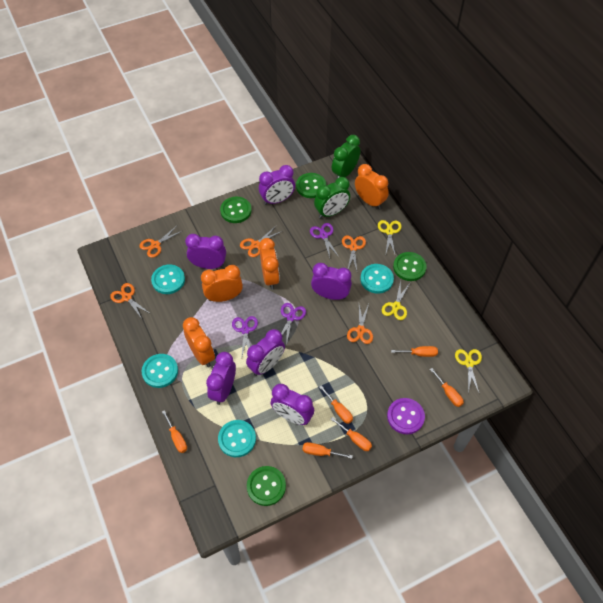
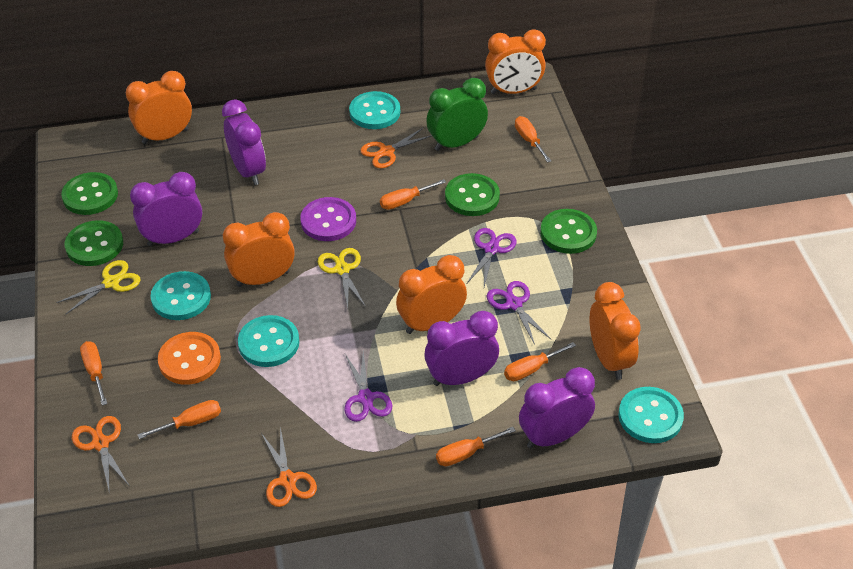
green clock: [314,177,350,218] [332,135,360,180] = 2 -> [426,78,488,151] = 1
orange button: none = 0 -> [158,332,221,385] = 1
orange clock: [183,317,215,367] [201,265,243,302] [259,238,280,290] [355,164,389,209] = 4 -> [126,71,192,144] [223,212,295,287] [396,255,467,334] [485,29,546,94] [590,282,641,380] = 5
orange scissors: [110,283,151,319] [139,227,182,258] [240,226,282,257] [342,235,366,271] [347,304,373,344] = 5 -> [72,416,129,494] [261,427,317,507] [360,127,432,168] = 3
purple clock: [185,234,226,269] [206,352,236,405] [246,329,285,376] [259,165,295,205] [270,384,314,425] [311,263,352,300] = 6 -> [130,172,202,246] [222,99,266,185] [424,311,499,386] [519,367,595,448] = 4
yellow scissors: [378,220,402,256] [382,280,410,320] [455,349,482,395] = 3 -> [56,260,141,314] [318,248,366,308] = 2

